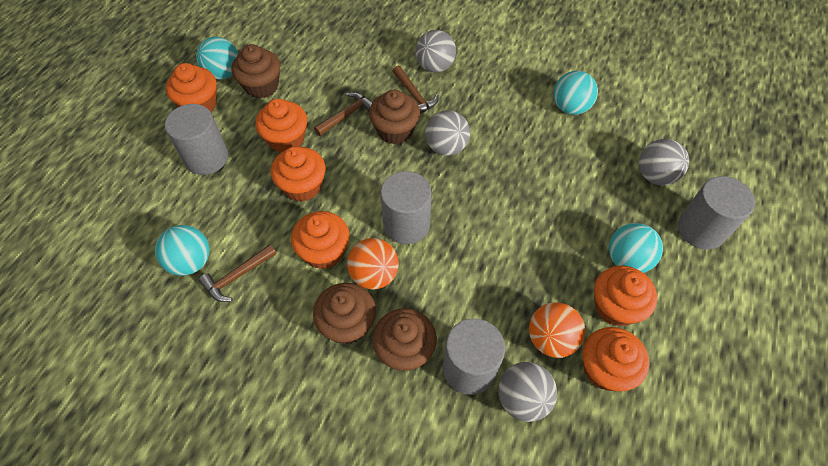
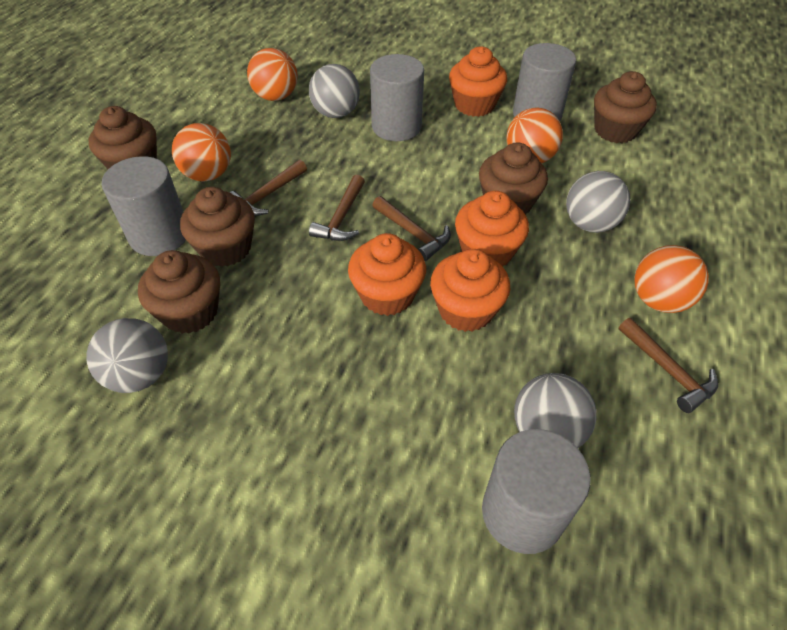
brown cupcake: [231,44,280,98] [313,283,376,344] [369,90,420,144] [372,308,437,371] = 4 -> [89,106,157,169] [138,250,220,334] [180,187,255,267] [479,142,548,215] [594,71,657,143] = 5
brown hammer: [199,244,277,302] [314,92,373,136] [392,66,439,114] = 3 -> [229,160,307,216] [309,175,365,241] [372,196,451,261] [619,318,718,413] = 4
orange ball: [347,238,399,290] [529,302,585,358] = 2 -> [172,123,231,182] [247,48,298,101] [507,108,563,163] [634,245,709,313] = 4
orange cupcake: [166,63,217,112] [255,98,307,153] [271,146,325,202] [291,211,350,269] [582,327,649,391] [594,266,657,326] = 6 -> [348,233,426,316] [430,249,510,332] [449,46,507,117] [455,191,529,266] = 4
turquoise ball: [155,225,210,276] [196,37,238,80] [554,71,598,115] [609,223,663,273] = 4 -> none = 0

